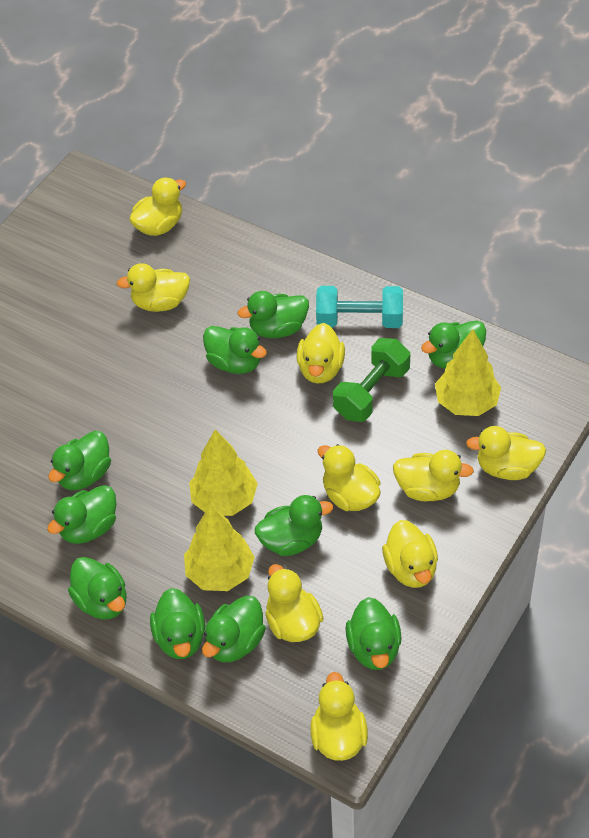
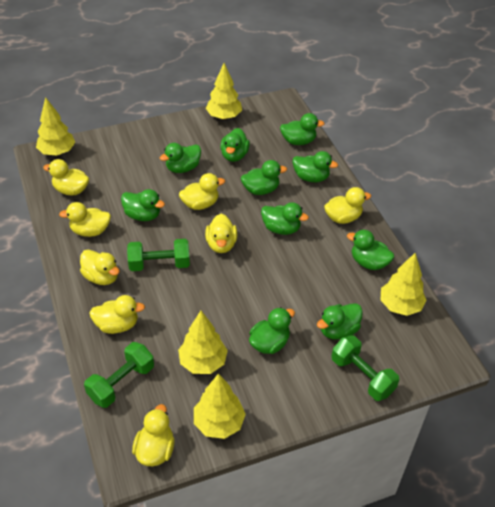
green dumbbell: [333,338,410,422] = 1 -> [84,342,154,408] [127,239,190,271] [332,335,399,401] = 3
turquoise dumbbell: [316,286,403,328] = 1 -> none = 0
yellow duck: [117,263,190,312] [129,177,186,236] [265,564,324,642] [297,323,345,384] [310,672,368,761] [318,444,381,511] [382,520,438,588] [393,450,474,501] [466,426,546,480] = 9 -> [43,159,89,195] [59,202,111,237] [80,250,120,285] [89,295,145,334] [132,404,174,466] [179,173,225,210] [205,214,237,253] [324,187,371,224] = 8
yellow tree: [184,504,255,591] [189,429,258,516] [435,329,501,416] = 3 -> [36,97,75,156] [178,311,228,374] [194,374,246,439] [206,63,242,120] [381,253,426,316] = 5

